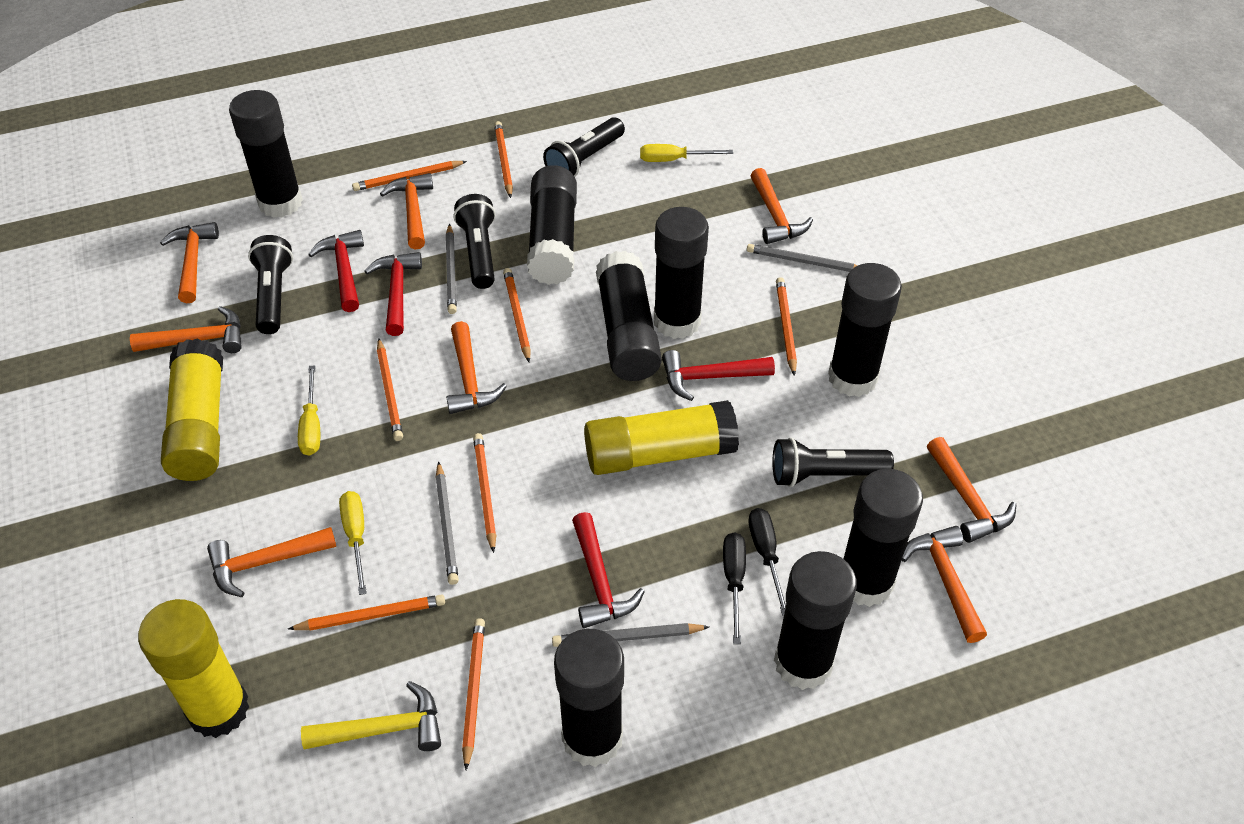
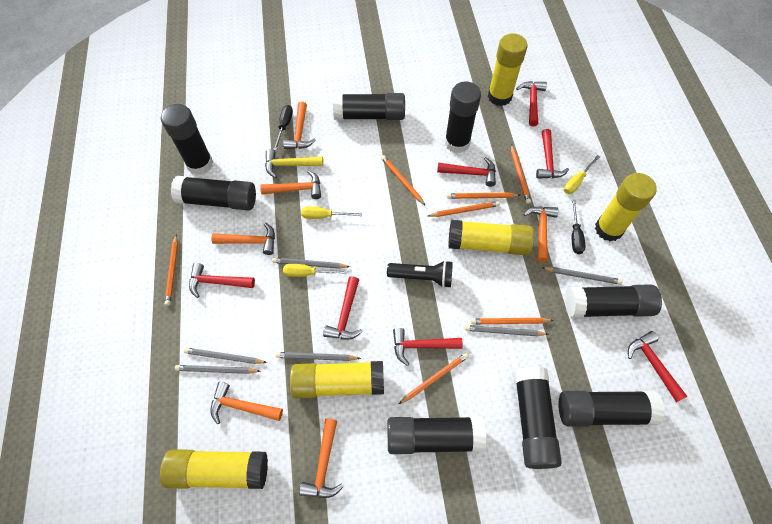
black flashlight: [248,235,293,334] [454,194,496,289] [543,117,625,177] [772,437,894,487] = 4 -> [387,260,453,288] = 1
grey pencil: [436,461,459,585] [446,224,457,314] [552,623,709,647] [747,244,858,272] = 4 -> [175,365,260,374] [184,348,267,364] [272,258,350,269] [276,352,361,361] [465,325,549,336] [542,267,622,285] = 6
orange hammer: [130,306,242,353] [160,222,219,303] [207,527,336,597] [380,173,433,249] [446,321,507,414] [750,168,813,244] [901,526,987,643] [927,437,1017,543] = 8 -> [210,382,283,424] [211,223,275,255] [260,170,321,199] [283,102,316,149] [299,418,344,498] [523,207,559,262] = 6
orange pencil: [288,594,445,631] [352,161,467,191] [377,338,403,441] [462,618,485,770] [473,433,496,553] [494,121,513,198] [503,268,531,362] [776,277,797,376] = 8 -> [165,234,178,306] [381,155,425,205] [399,353,469,404] [428,201,500,217] [447,192,520,199] [471,318,554,324] [511,144,531,204] = 7
red hammer: [308,230,364,312] [364,252,422,336] [572,512,645,628] [662,350,775,401] = 4 -> [189,263,255,298] [323,276,363,340] [393,328,463,366] [437,157,496,187] [516,81,547,127] [536,129,569,179] [628,331,688,402] = 7
yellow glue stick: [138,599,249,738] [161,339,223,481] [584,400,739,475] = 3 -> [160,449,268,489] [290,361,384,398] [448,220,534,255] [488,33,528,106] [595,173,657,242] = 5

